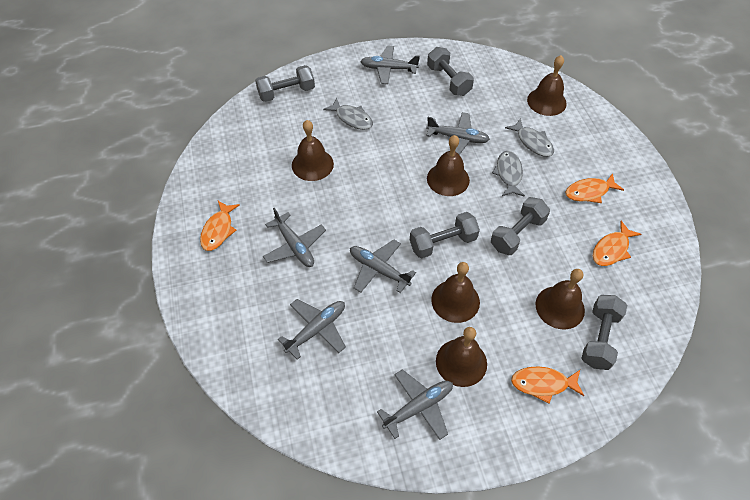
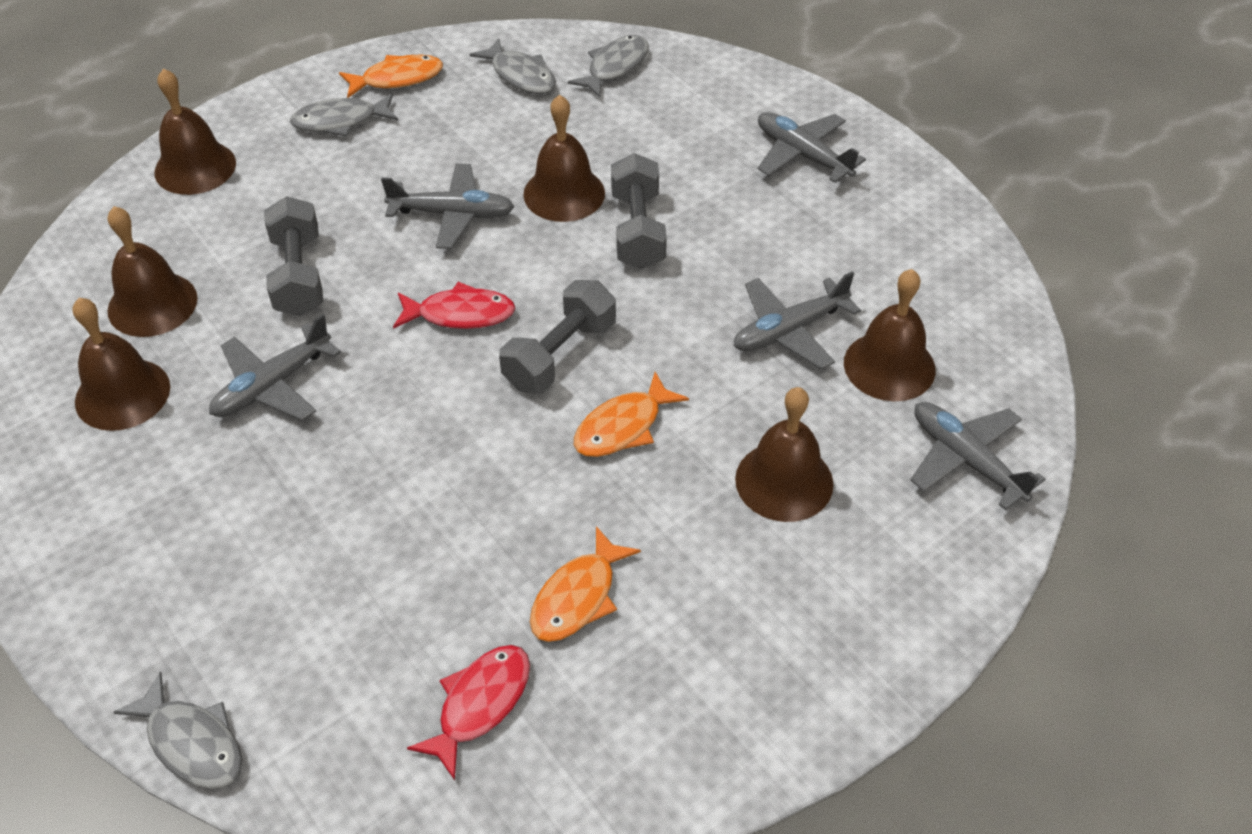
grey dumbbell: [255,65,315,102] [410,212,480,258] [427,47,474,96] [491,197,550,255] [581,295,627,370] = 5 -> [264,196,323,316] [499,280,616,394] [611,153,667,269] = 3
grey fish: [323,98,373,130] [492,151,525,197] [505,118,554,157] = 3 -> [113,671,243,789] [290,93,398,136] [470,38,556,94] [568,35,649,98] = 4
grey plane: [263,208,326,267] [278,299,346,360] [350,240,416,293] [360,46,420,84] [377,369,453,440] [426,112,490,155] = 6 -> [209,314,341,421] [381,163,514,249] [734,271,861,369] [758,112,866,183] [911,402,1045,510] = 5
orange fish: [200,201,240,251] [511,367,584,404] [565,173,624,203] [593,221,641,266] = 4 -> [339,55,443,98] [530,526,641,642] [574,372,689,457] = 3
red fish: none = 0 -> [393,282,515,329] [407,645,530,780] = 2

